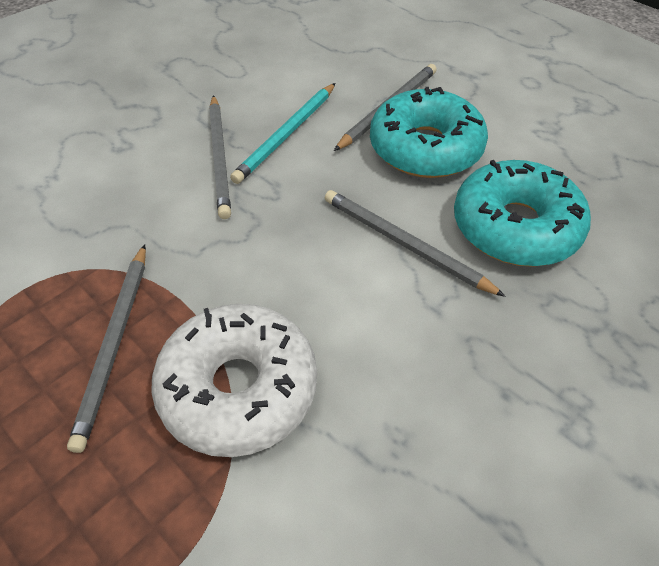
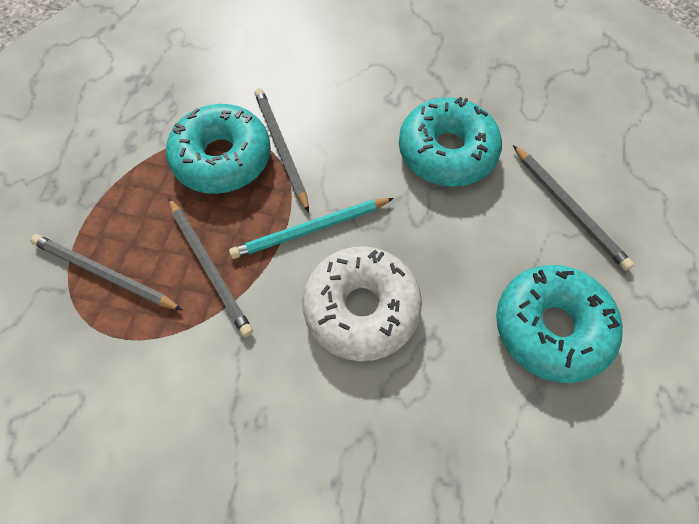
turquoise donut: [370,87,488,178] [454,160,591,267] = 2 -> [166,104,271,194] [399,97,502,187] [496,265,623,383] = 3

